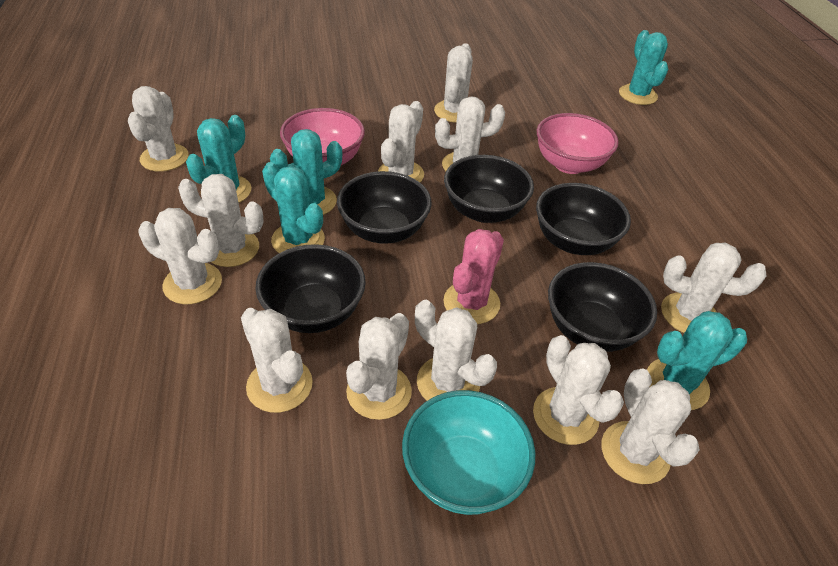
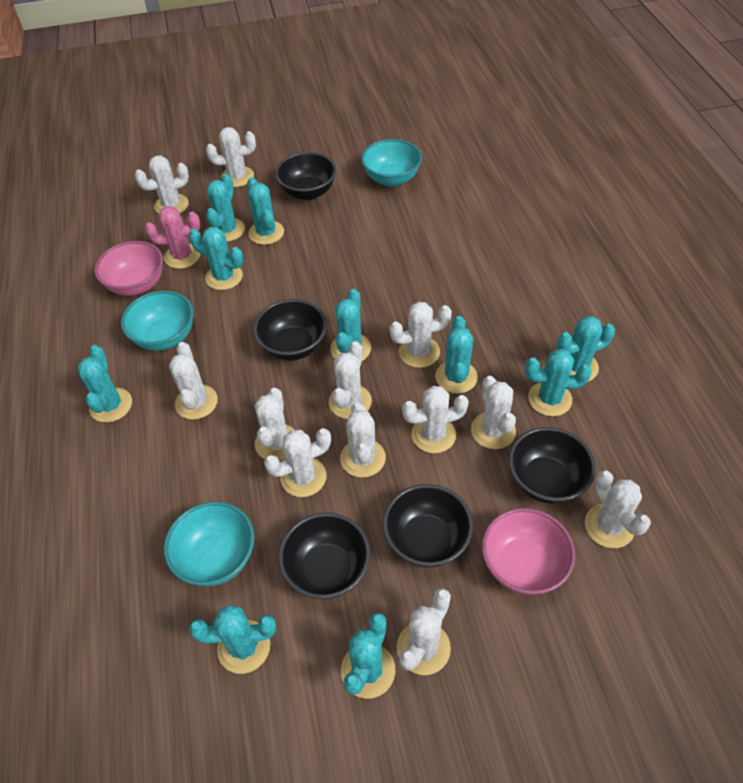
turquoise bowl: [402,390,535,515] = 1 -> [121,291,194,351] [164,502,255,586] [361,139,422,187] = 3
turquoise cactus: [186,115,251,203] [262,162,325,253] [270,129,342,215] [619,30,668,105] [647,311,747,410] = 5 -> [77,345,132,422] [189,227,243,290] [189,604,276,674] [206,174,245,242] [247,177,284,245] [330,289,371,361] [341,613,395,699] [435,316,478,394] [525,349,592,416] [557,316,615,382] = 10

